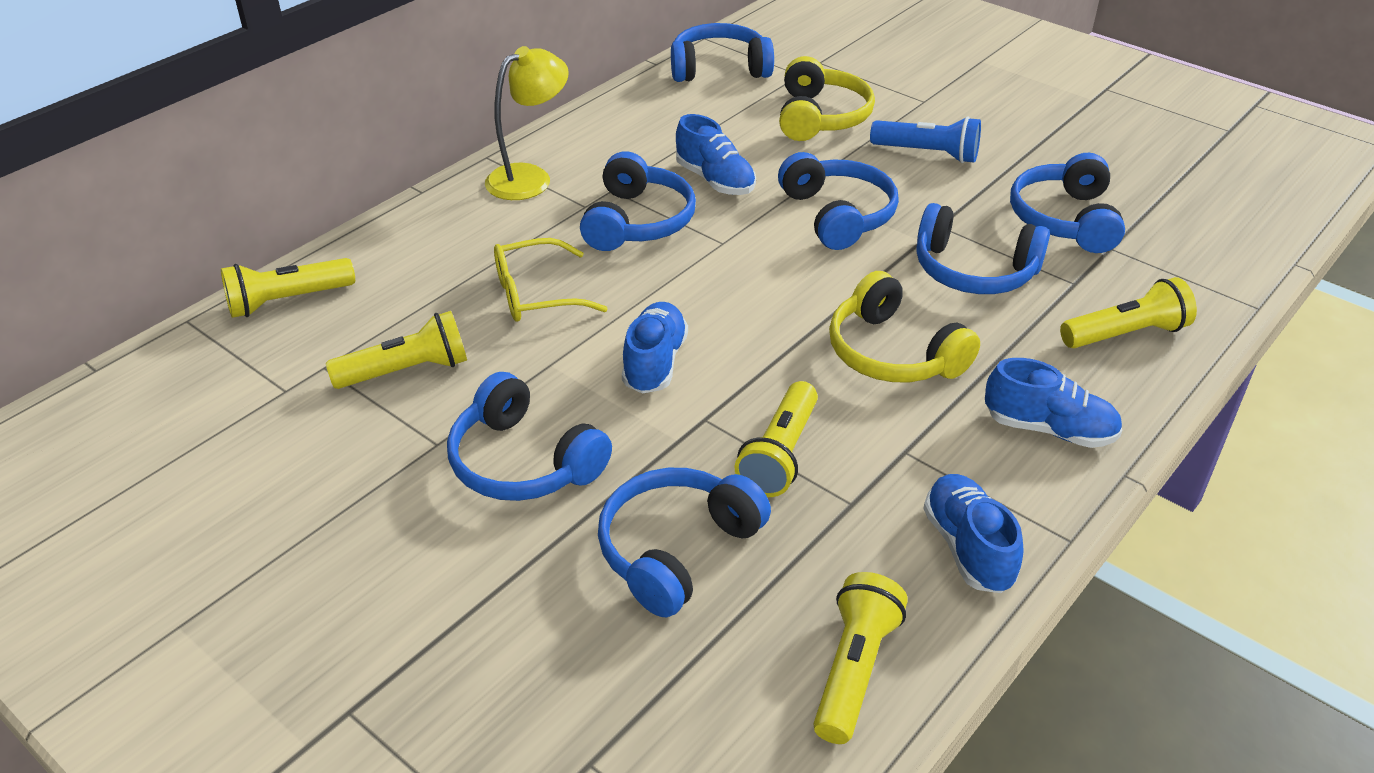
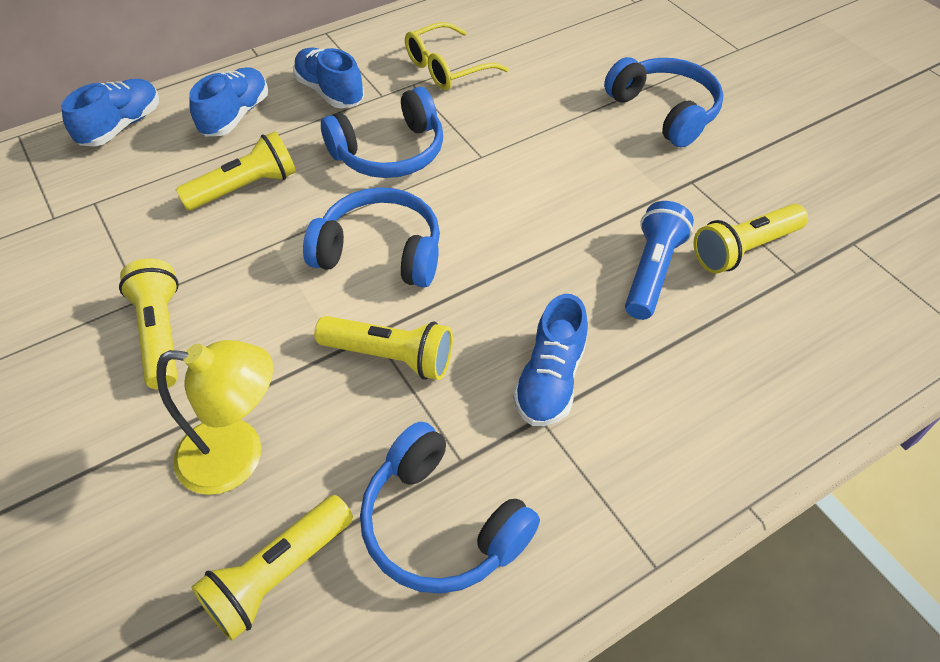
blue headphones: [447,372,612,501] [580,151,696,251] [598,468,771,617] [671,23,774,82] [778,152,899,250] [916,203,1050,294] [1010,153,1125,253] = 7 -> [303,187,440,288] [321,87,443,178] [360,422,540,594] [604,57,724,147] = 4
yellow headphones: [779,56,875,141] [829,271,980,382] = 2 -> none = 0

